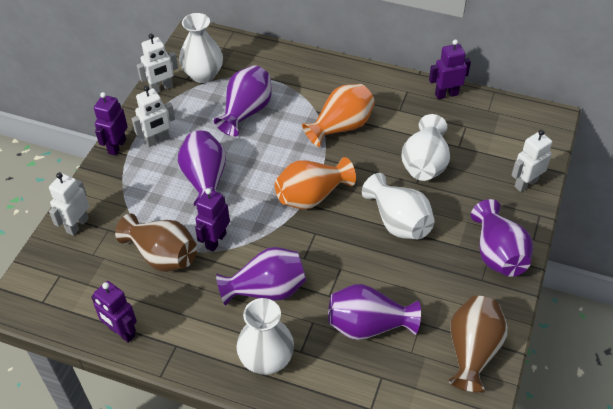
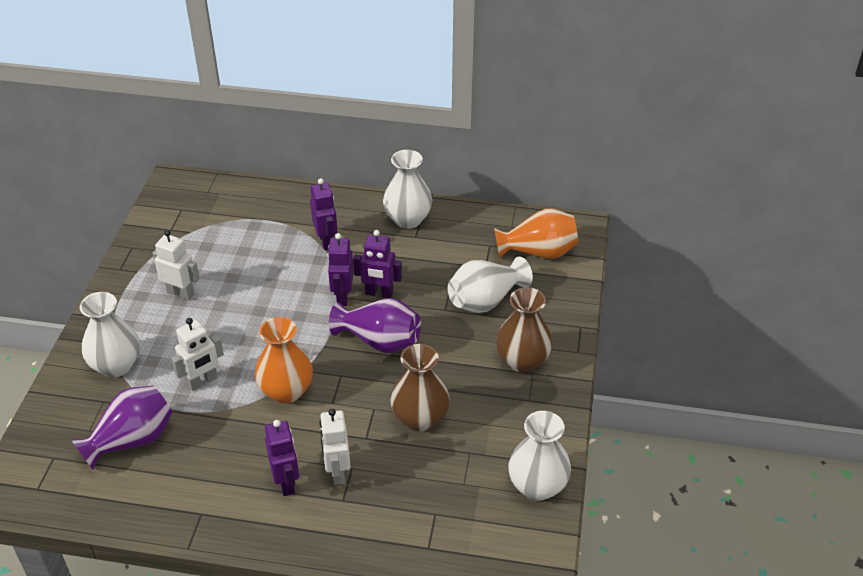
purple vase: [178,131,226,208] [214,65,272,137] [216,247,306,306] [328,284,421,340] [471,199,533,277] = 5 -> [72,385,172,470] [329,298,421,353] = 2
white robot: [49,172,89,236] [131,86,175,147] [137,34,178,93] [512,130,552,192] = 4 -> [153,230,200,300] [171,318,224,391] [320,409,350,485] = 3

